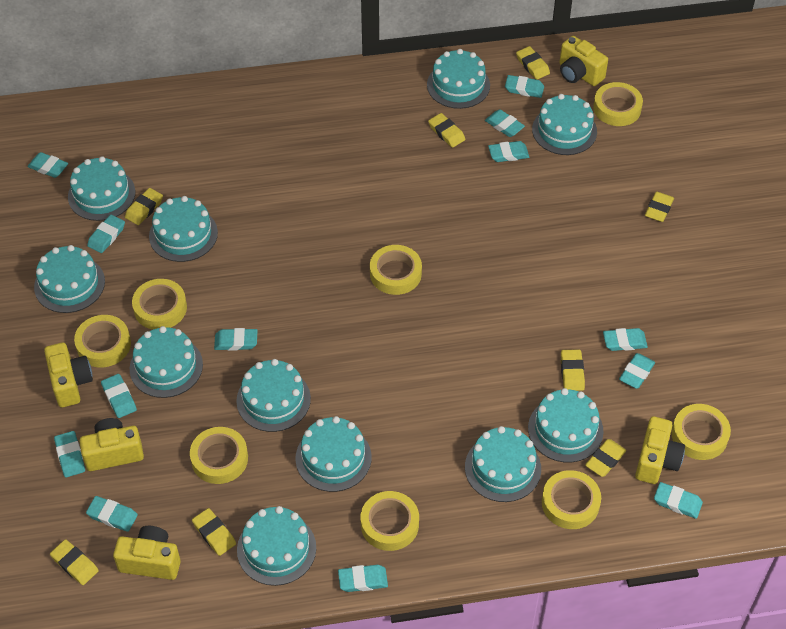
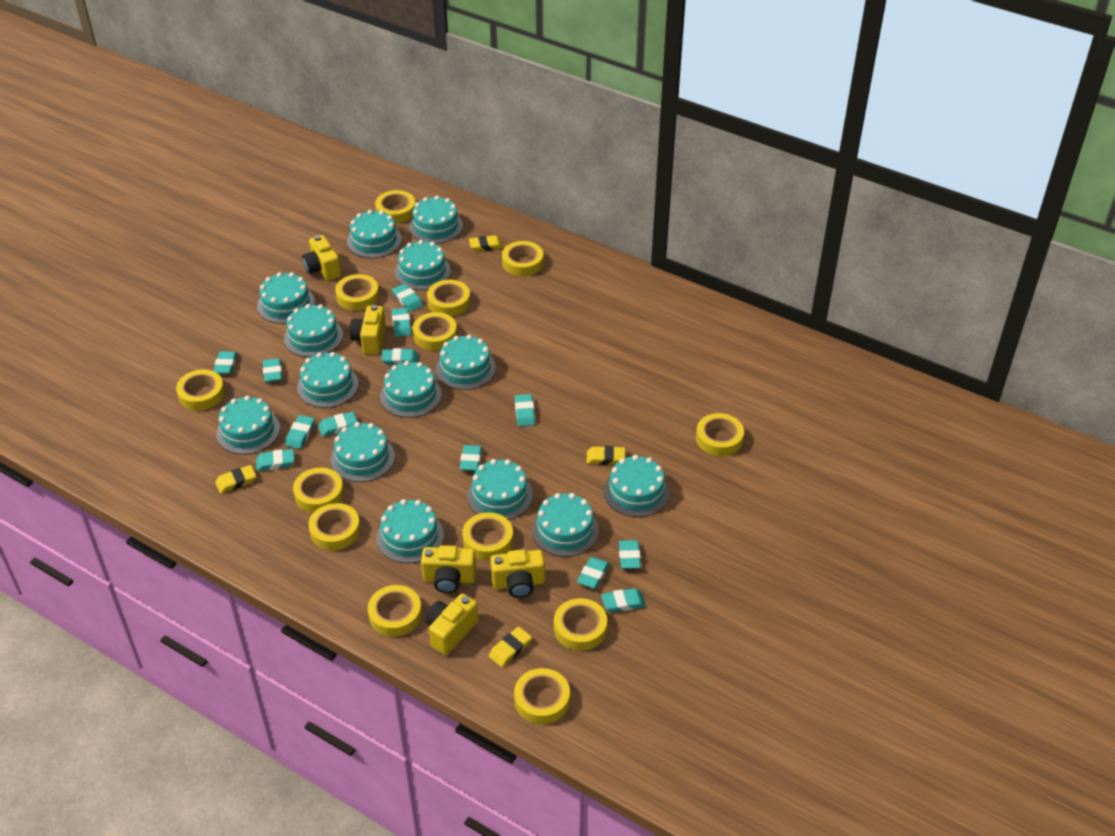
turquoise cake: [34,245,105,313] [68,156,135,221] [130,326,203,398] [149,196,218,262] [236,359,311,432] [237,506,316,586] [295,416,372,492] [427,49,490,109] [465,426,541,502] [528,388,603,462] [532,94,597,155] = 11 -> [216,395,280,454] [257,272,315,324] [284,304,343,357] [297,352,358,408] [331,422,395,482] [347,210,402,258] [376,499,444,563] [380,361,442,418] [395,240,451,290] [409,195,463,244] [436,335,496,390] [467,459,533,520] [532,493,599,557] [604,455,669,517] = 14
yellow eraser: [50,539,99,585] [125,188,163,225] [192,508,236,556] [428,113,465,148] [516,46,550,80] [561,350,585,391] [585,439,626,477] [645,191,674,222] = 8 -> [215,465,256,494] [469,235,503,252] [489,627,532,667] [587,446,625,465] = 4
yellow tape: [74,315,131,367] [132,279,187,330] [190,427,248,484] [361,491,419,551] [370,245,422,295] [542,470,601,529] [593,82,643,126] [671,404,731,460] = 8 -> [176,370,225,411] [293,468,344,513] [308,503,360,551] [335,274,379,311] [368,585,422,637] [375,190,415,223] [413,312,457,351] [427,280,470,316] [462,512,513,560] [502,241,544,276] [514,668,570,724] [554,598,607,651] [696,413,744,456] = 13

